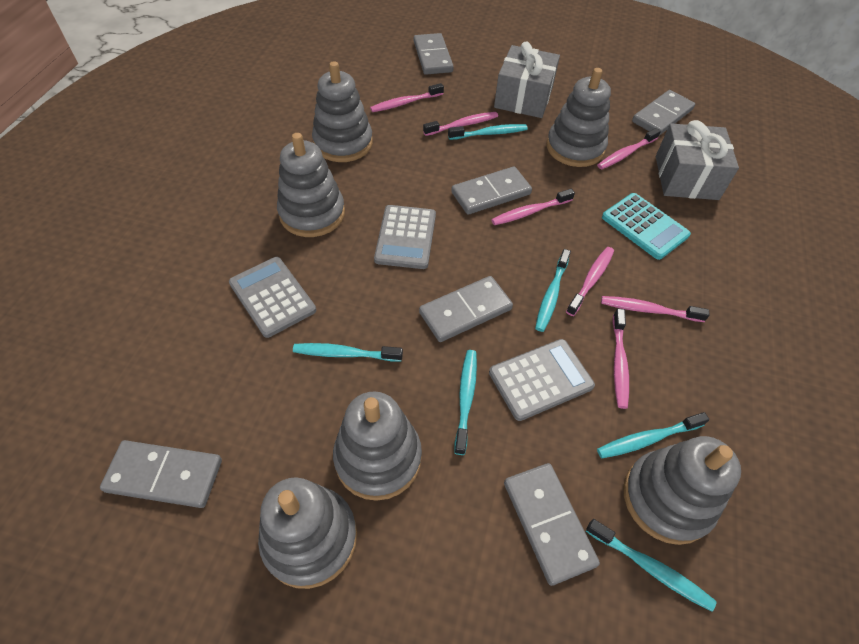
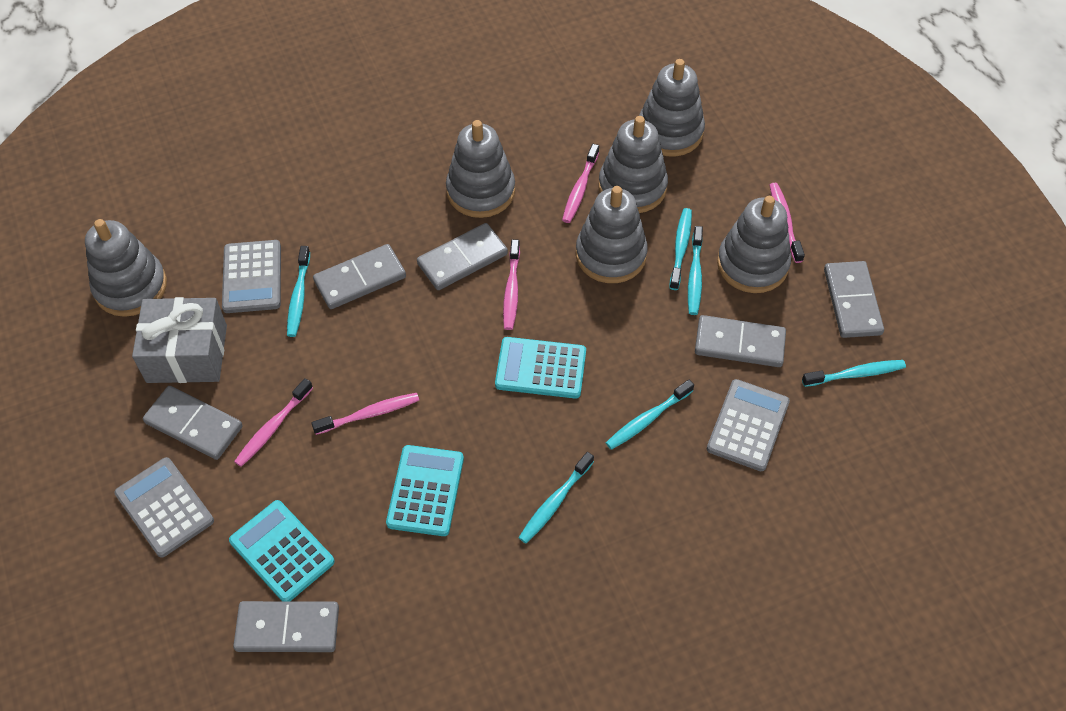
grey gift: [494,41,560,118] [656,120,739,200] = 2 -> [132,297,227,383] = 1
pink toothbrush: [370,83,444,112] [423,112,498,136] [491,189,575,225] [566,247,614,316] [597,128,661,169] [601,296,710,322] [613,309,629,409] = 7 -> [234,378,313,467] [311,393,419,435] [503,239,520,330] [562,144,599,223] [770,183,805,263] = 5
turquoise calculator: [602,193,691,260] = 1 -> [229,500,335,601] [386,445,464,536] [495,337,586,399] = 3

